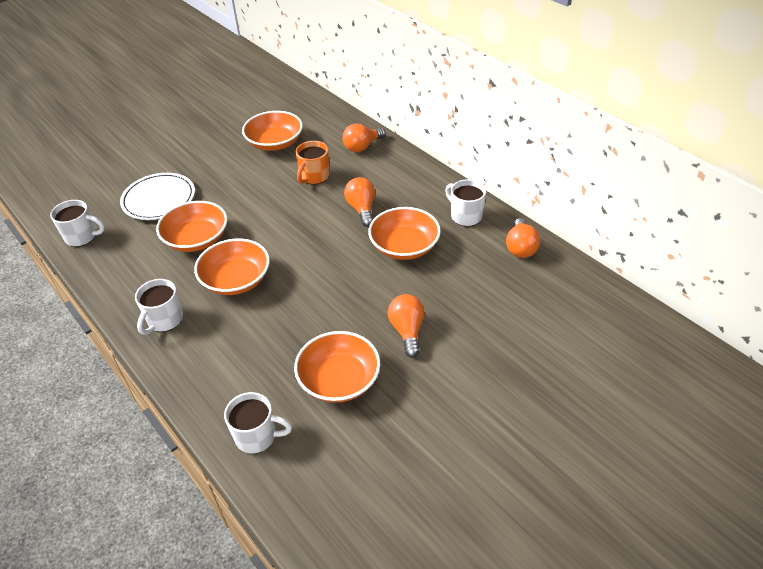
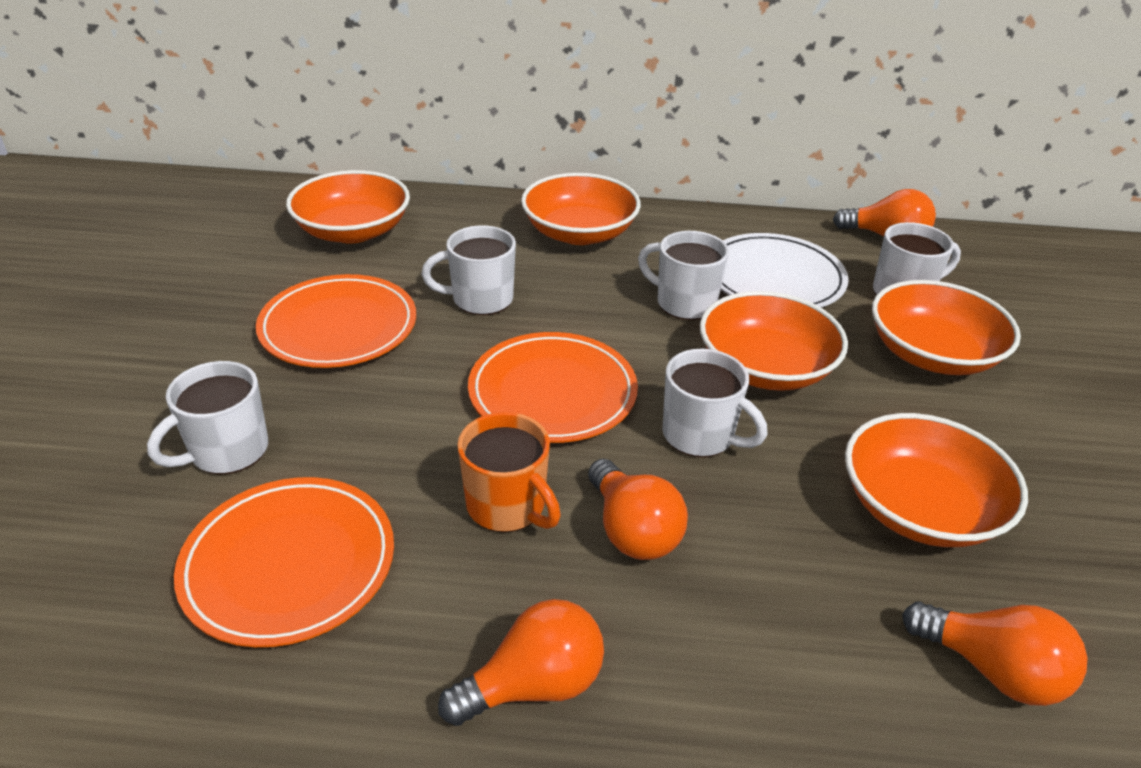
orange plate: none = 0 -> [174,477,394,647] [256,274,416,368] [468,332,638,443] = 3
white mug: [50,200,105,247] [135,279,183,335] [224,392,292,454] [445,179,486,227] = 4 -> [147,361,268,475] [421,225,516,315] [638,231,729,320] [662,349,768,457] [873,222,961,295] = 5

